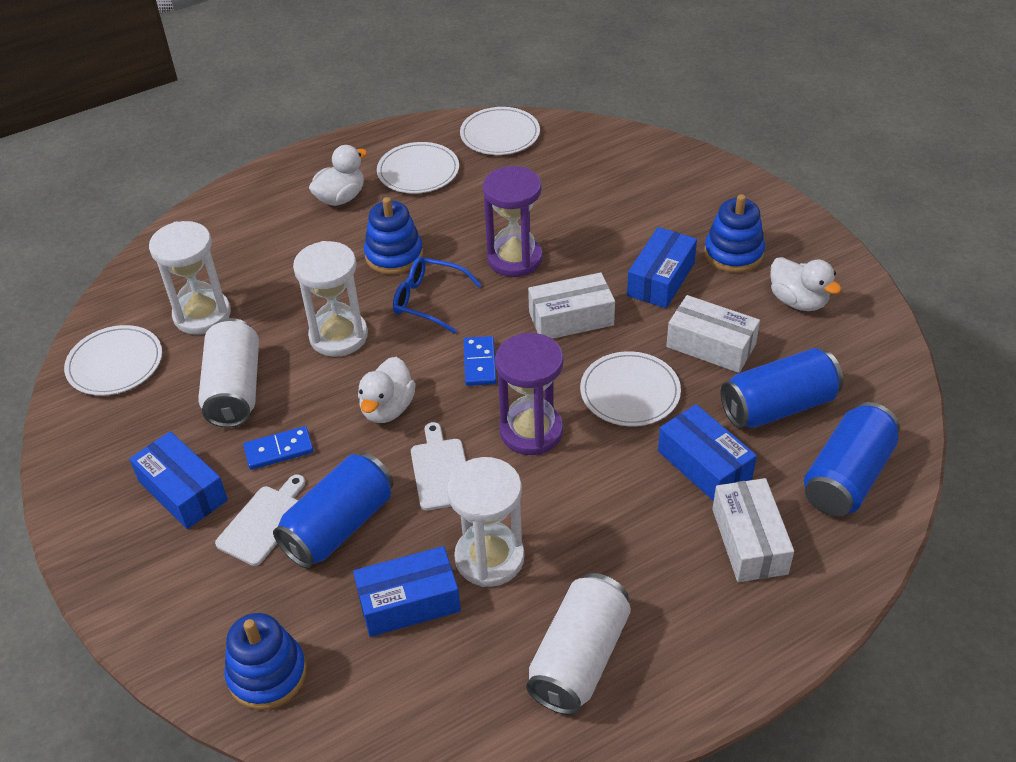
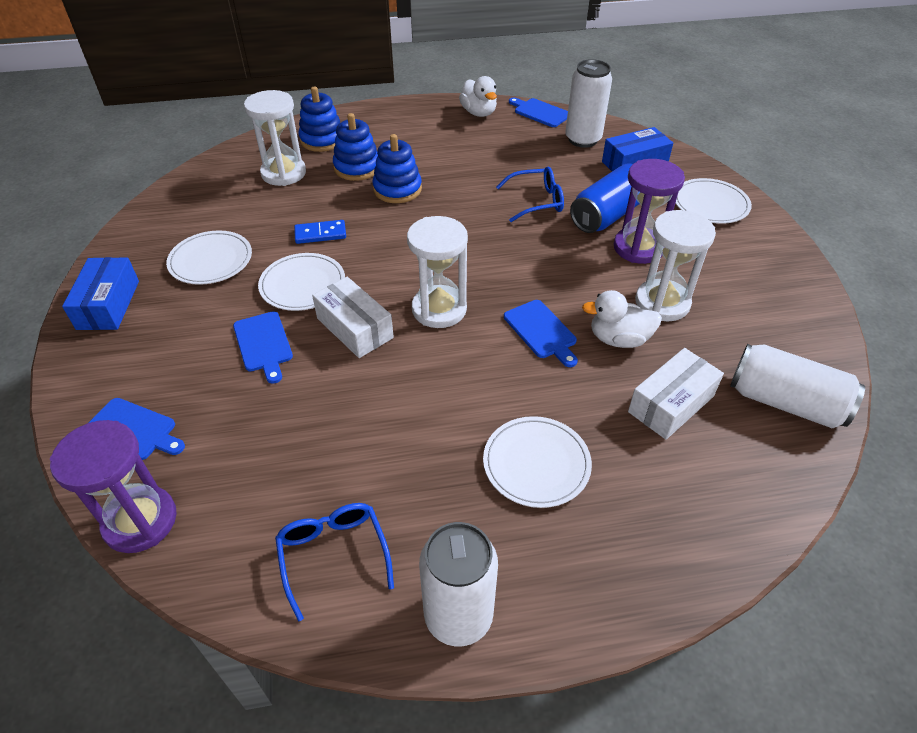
blue box: [129,431,228,529] [353,546,461,637] [627,227,697,308] [658,404,757,501] = 4 -> [62,257,139,330] [602,127,673,171] = 2
blue can: [273,452,394,568] [721,348,843,428] [804,402,900,517] = 3 -> [570,164,640,233] = 1
blue cutting board: none = 0 -> [89,398,185,460] [233,311,293,384] [504,300,578,367] [509,98,568,127] = 4
blue domino: [243,426,314,470] [464,336,497,386] = 2 -> [294,220,346,244] = 1
blue glasses: [393,257,482,333] = 1 -> [275,503,394,621] [496,166,564,222] = 2
white box: [528,272,615,339] [666,295,760,373] [712,478,794,582] = 3 -> [312,277,394,358] [628,348,724,440] = 2
white can: [198,318,259,428] [526,573,631,715] = 2 -> [419,522,498,647] [565,59,612,148] [730,344,865,428] = 3
white cutting board: [215,474,305,566] [411,422,466,510] = 2 -> none = 0
white duck: [309,145,367,206] [358,357,416,423] [770,257,842,311] = 3 -> [459,76,497,117] [582,290,662,348] = 2

